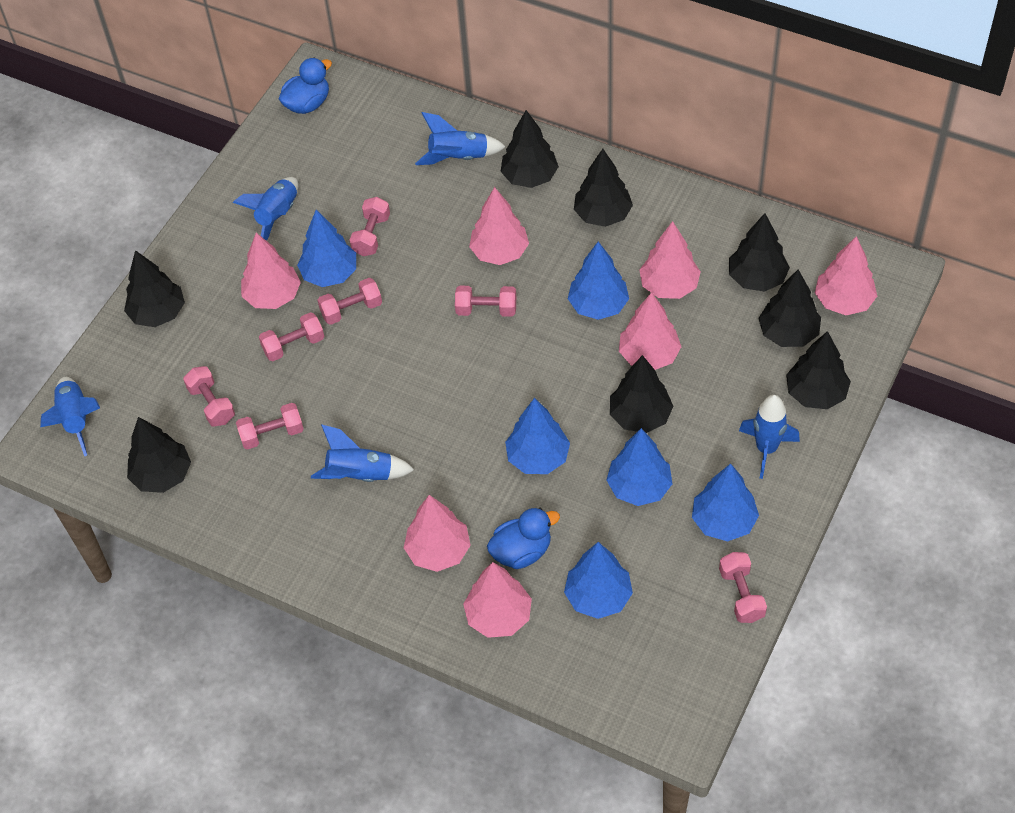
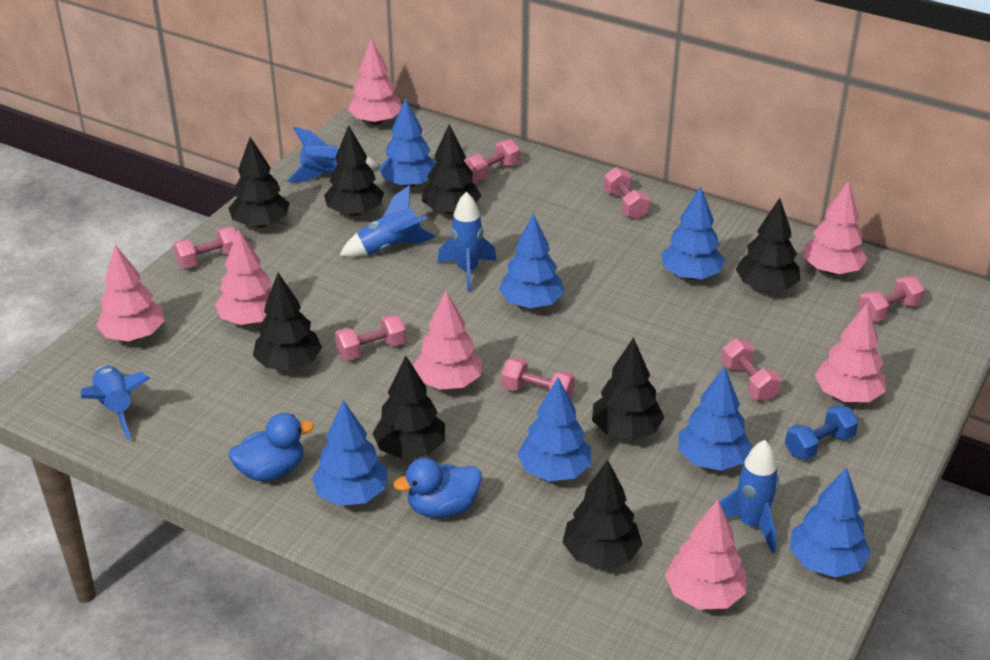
blue dumbbell: none = 0 -> [785,405,859,460] = 1
blue tree: [297,210,356,287] [505,398,570,474] [564,542,633,619] [568,241,629,320] [606,428,672,506] [692,463,759,541] = 6 -> [312,400,388,506] [379,98,436,188] [499,214,564,308] [517,377,591,481] [661,186,725,280] [678,366,752,471] [790,468,871,577] = 7

